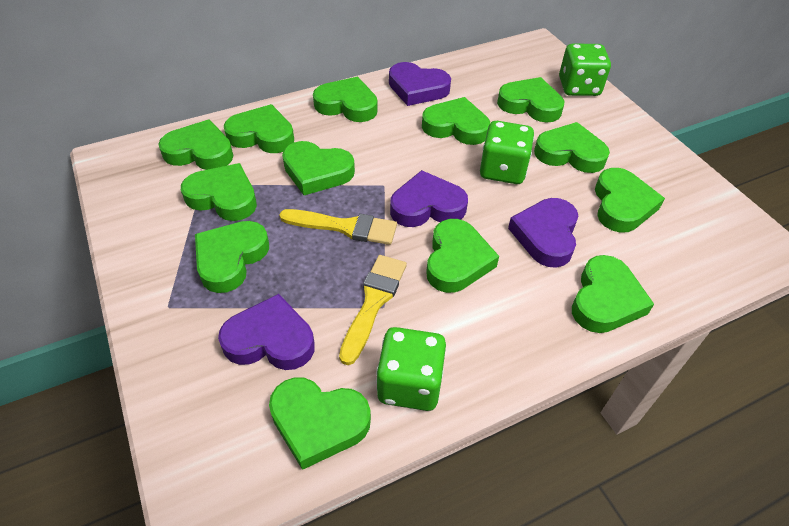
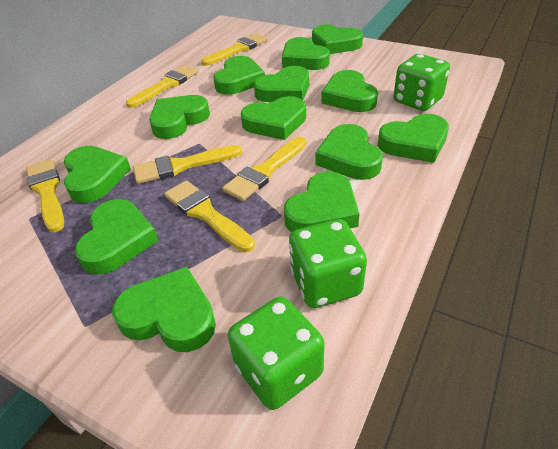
purple heart: [218,294,315,370] [389,62,451,106] [390,170,468,227] [508,198,578,268] = 4 -> none = 0
yellow brush: [279,209,397,245] [339,255,407,365] = 2 -> [26,159,64,232] [126,65,199,108] [133,145,242,184] [164,180,255,252] [201,33,268,66] [222,137,306,201] = 6

